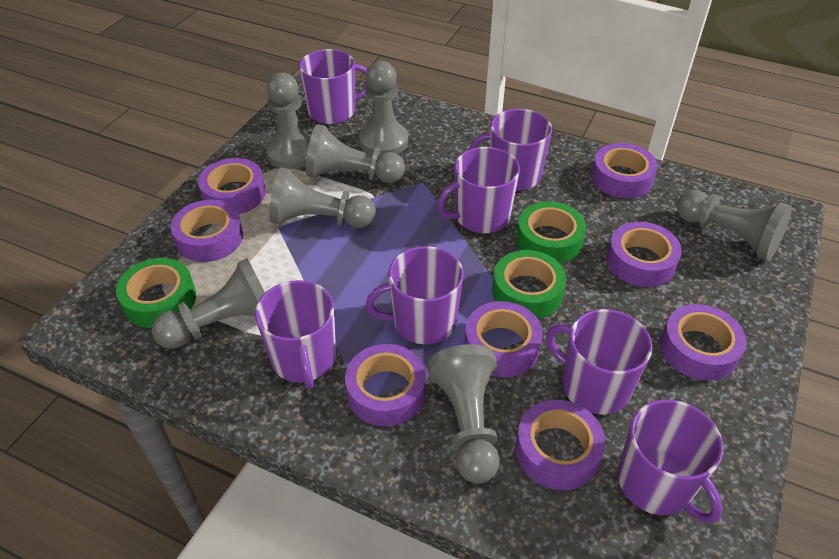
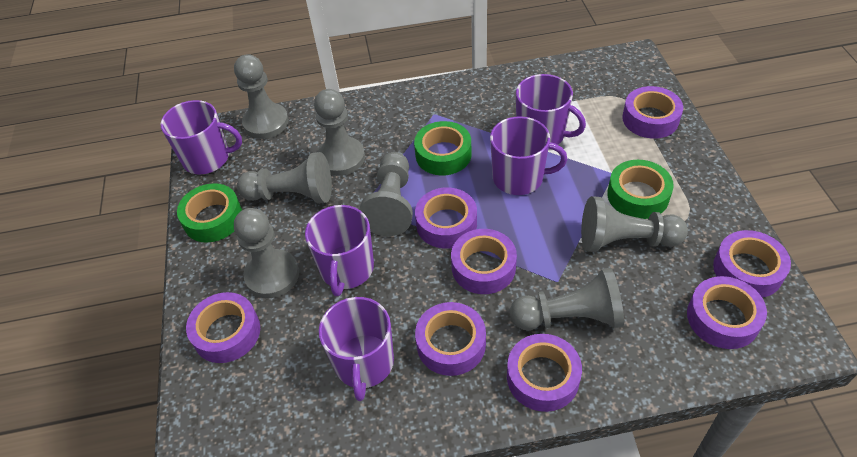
purple mug: [255,280,336,389] [299,49,367,124] [366,246,464,344] [437,147,520,233] [469,109,552,191] [546,309,653,415] [618,400,723,524] = 7 -> [160,100,242,174] [305,205,374,296] [319,297,394,401] [490,116,567,195] [516,74,586,145] = 5

